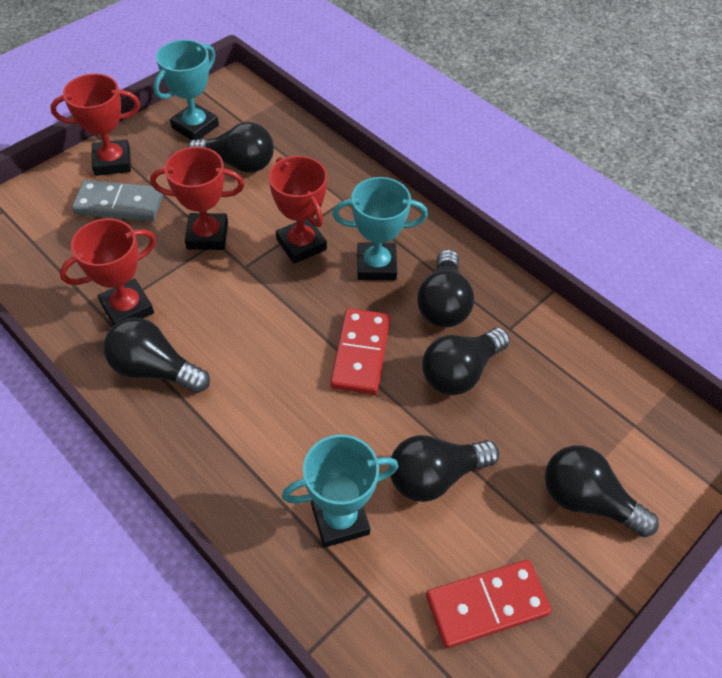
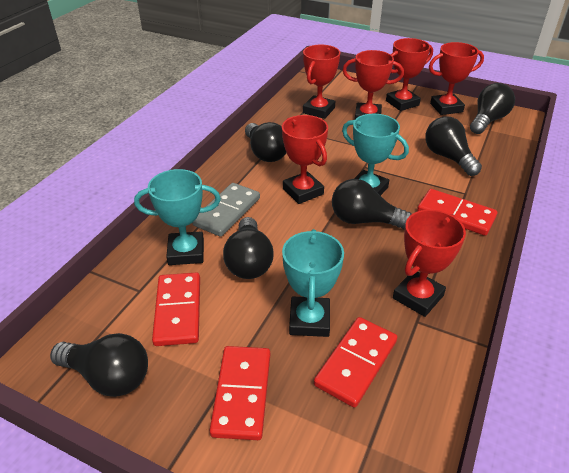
red domino: [330,308,390,395] [426,560,551,648] = 2 -> [152,272,200,346] [209,346,270,440] [314,317,397,408] [417,189,497,236] = 4
red trophy: [50,74,140,176] [59,219,156,326] [150,147,244,250] [269,156,327,264] = 4 -> [282,115,328,204] [303,45,340,119] [342,50,404,119] [386,38,433,111] [393,210,466,317] [429,42,484,115] = 6

